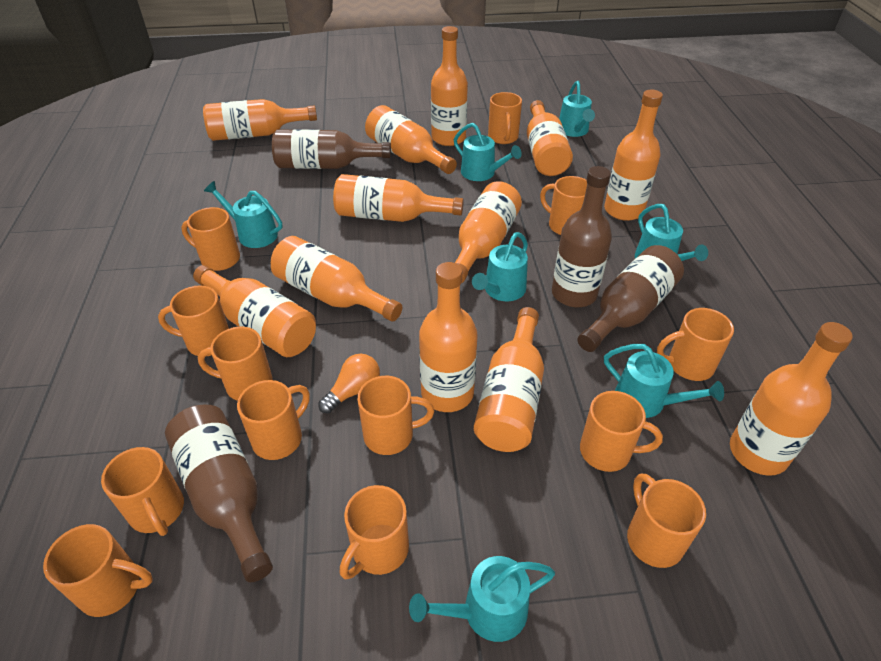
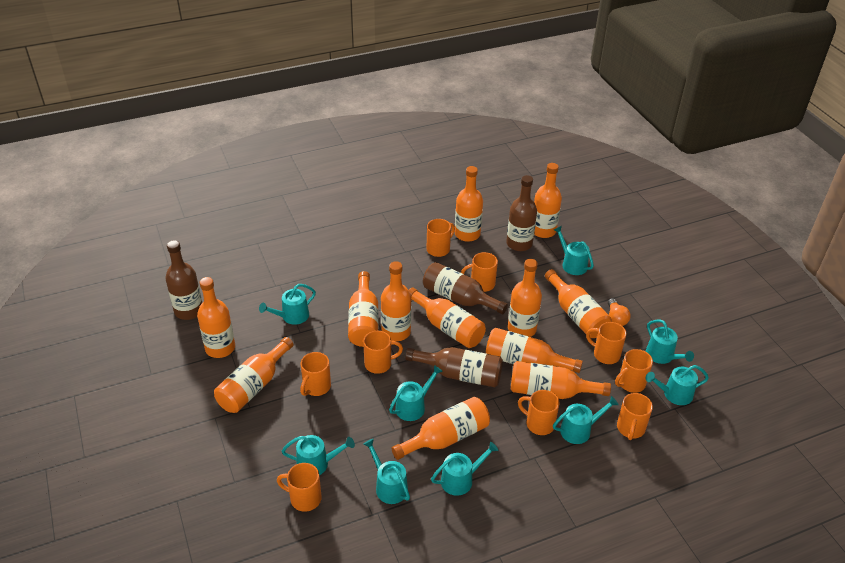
orange mug: [43,524,153,617] [101,447,184,536] [158,286,229,356] [181,207,240,271] [198,327,273,401] [237,380,310,460] [340,485,409,579] [357,376,434,455] [488,92,522,144] [540,176,587,235] [580,391,663,472] [627,474,706,568] [657,308,734,381] = 13 -> [277,463,322,512] [300,352,331,396] [363,331,403,374] [427,219,455,257] [461,252,498,292] [518,390,560,435] [586,322,626,364] [615,349,653,393] [617,393,653,440] = 9
turquoise watering can: [204,181,282,248] [409,556,555,642] [454,123,522,181] [472,232,528,301] [559,81,595,137] [604,344,724,418] [635,204,708,261] = 7 -> [259,284,316,325] [282,435,355,475] [363,439,410,504] [389,365,443,421] [431,442,499,496] [553,396,619,444] [554,226,594,275] [646,319,694,364] [646,365,709,405] = 9

